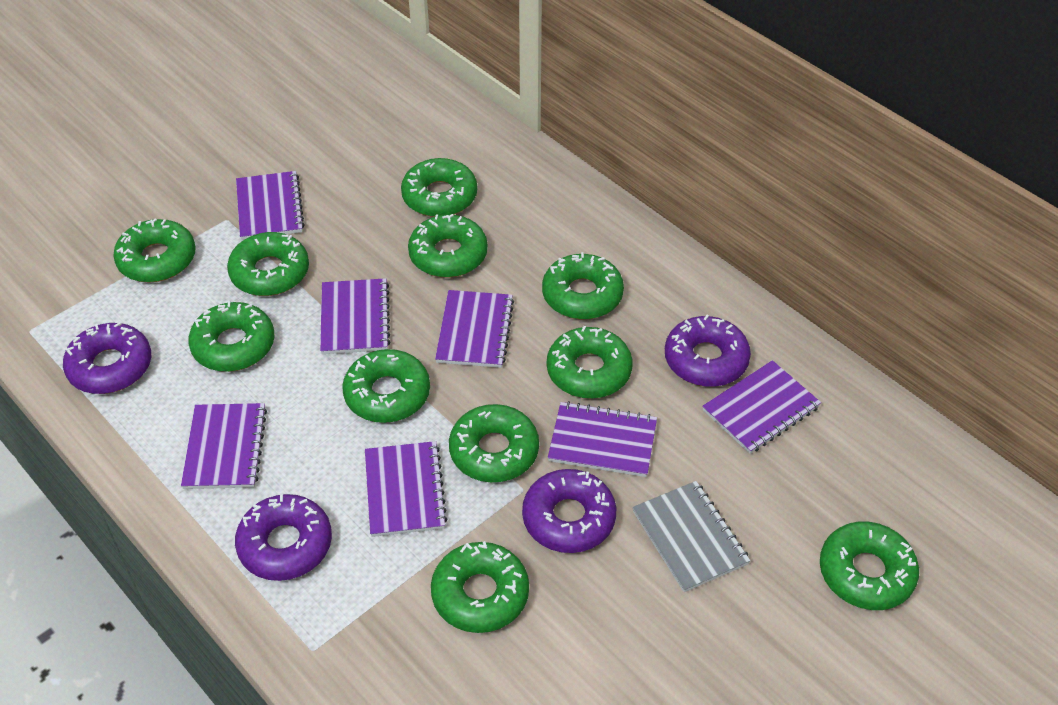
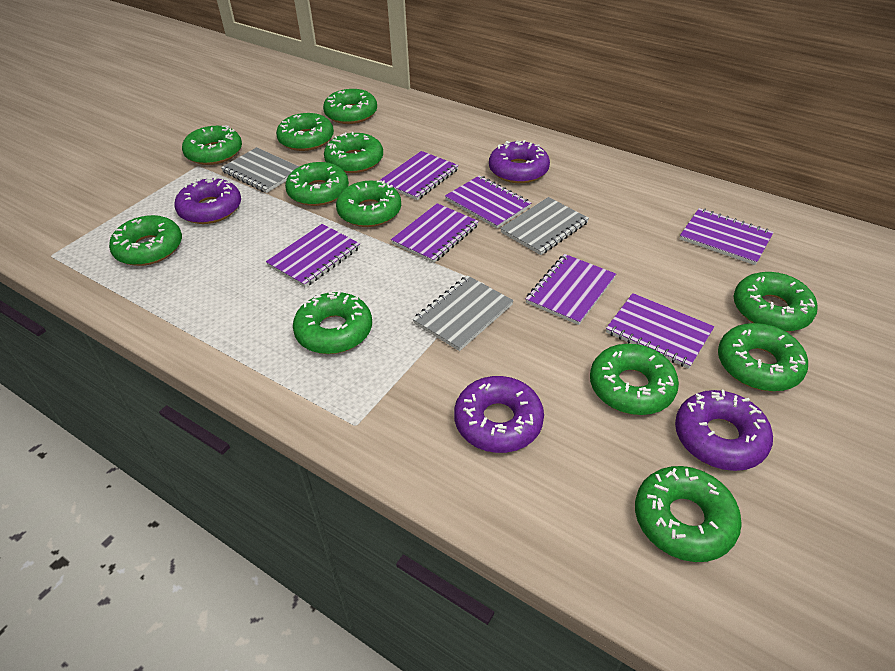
green donut: [113,218,196,283] [188,301,274,372] [227,232,309,296] [342,349,430,423] [401,158,477,217] [408,214,488,278] [431,541,529,633] [449,404,539,482] [542,252,624,319] [547,326,633,399] [820,522,919,610] = 11 -> [109,215,182,266] [182,125,242,165] [276,113,334,151] [285,162,349,206] [293,291,372,354] [323,89,377,124] [324,132,383,173] [336,180,401,227] [590,344,679,415] [635,466,742,562] [718,323,808,391] [734,272,818,332] = 12
grey notebook: [632,481,750,592] = 1 -> [221,147,299,193] [413,275,514,351] [500,197,589,255] = 3

